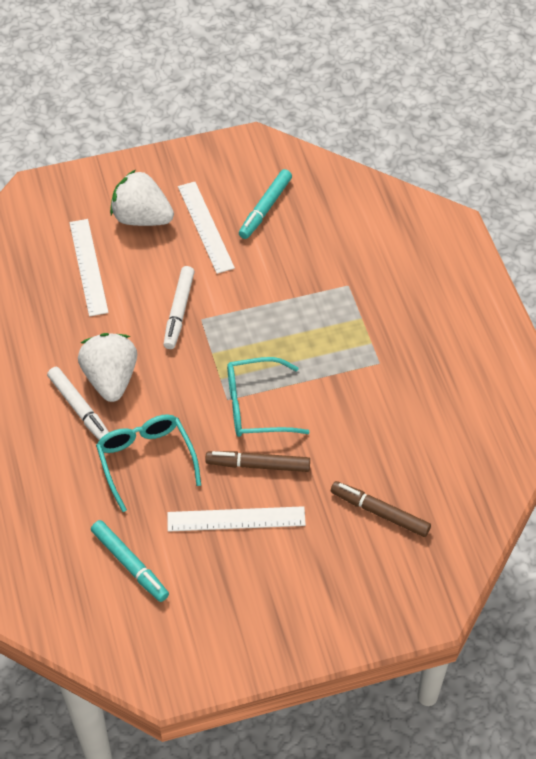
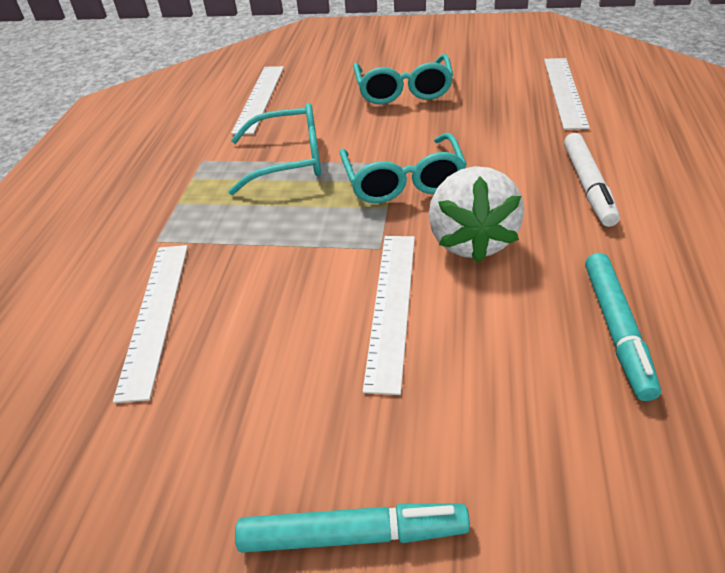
brown marker: [205,451,310,472] [331,481,431,537] = 2 -> none = 0
turquoise glasses: [96,414,201,512] [227,357,309,437] = 2 -> [228,103,321,195] [340,133,467,203] [353,54,453,104] = 3
white marker: [47,367,109,440] [163,266,194,349] = 2 -> [564,133,620,227] = 1
white ruler: [69,219,109,317] [167,506,306,532] [178,182,235,274] = 3 -> [113,245,188,403] [231,66,284,135] [363,236,415,395] [544,58,590,130] = 4
white strawberry: [78,333,137,402] [110,170,174,226] = 2 -> [429,166,524,263] = 1

